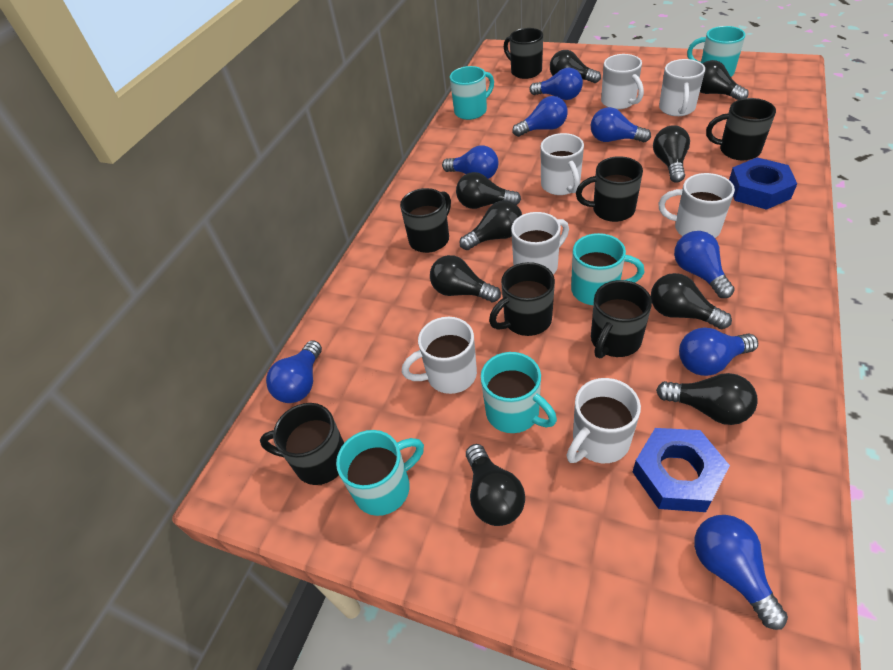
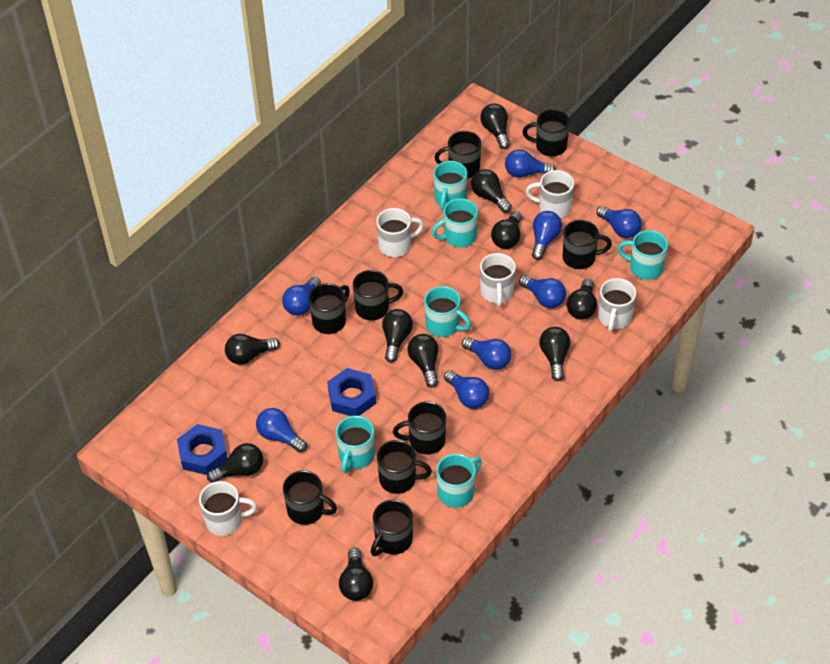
black light bulb: [430,255,501,302] [456,172,521,209] [460,200,522,250] [466,444,525,526] [550,50,601,83] [651,273,732,329] [653,125,690,183] [656,373,758,425] [700,60,749,100] = 9 -> [207,443,263,483] [225,334,280,365] [339,548,373,601] [382,309,413,363] [407,334,438,388] [471,169,512,213] [480,104,510,149] [491,211,522,249] [539,327,570,381] [567,278,597,320] = 10
black mug: [260,403,344,485] [400,188,451,253] [489,262,555,336] [504,28,543,79] [576,156,643,222] [591,280,652,358] [706,98,776,160] = 7 -> [283,470,337,525] [309,283,350,334] [353,270,403,320] [371,500,413,556] [377,440,432,494] [393,401,446,454] [434,131,481,178] [523,109,570,156] [562,220,612,269] = 9
turquoise mug: [336,430,424,516] [450,66,494,120] [481,352,557,433] [571,233,644,305] [687,26,745,77] = 5 -> [336,416,375,473] [424,286,471,337] [431,198,478,248] [434,161,467,211] [436,454,482,508] [617,230,668,280] = 6
white mug: [402,317,477,394] [511,212,569,274] [540,133,584,195] [566,378,641,463] [601,54,644,109] [659,59,705,116] [659,173,735,238] = 7 -> [199,481,257,536] [376,208,424,257] [480,253,516,307] [526,170,574,218] [598,278,636,332] = 5

